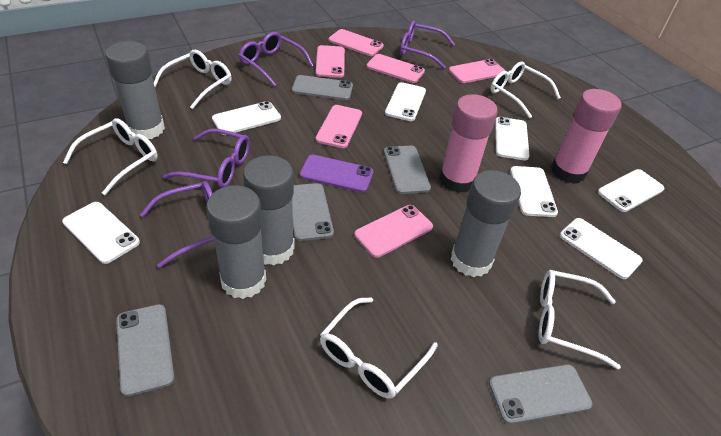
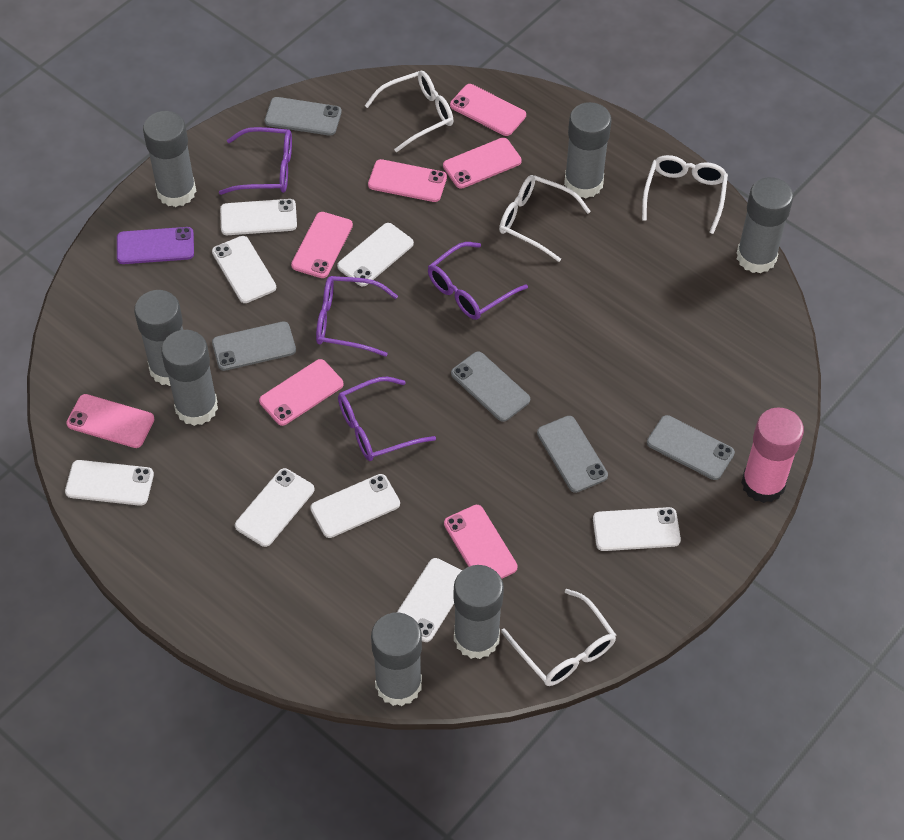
grey glue stick: [105,41,165,139] [206,185,266,299] [243,155,295,266] [451,170,521,277] = 4 -> [134,290,183,386] [143,111,196,207] [161,330,218,426] [371,613,422,706] [454,565,504,659] [564,102,612,199] [737,177,793,274] = 7
pink glue stick: [439,94,498,193] [551,89,622,184] = 2 -> [741,407,804,503] = 1
pink phone: [315,45,345,78] [315,105,362,148] [329,29,384,56] [354,205,433,258] [366,54,425,83] [449,59,505,83] = 6 -> [66,394,154,448] [259,359,344,426] [291,212,353,278] [368,159,447,202] [443,138,522,189] [444,505,518,579] [450,84,526,136] = 7
white glasses: [63,118,158,195] [154,50,232,109] [320,297,438,399] [490,61,561,118] [539,270,621,370] = 5 -> [365,71,454,152] [499,175,591,262] [501,589,616,686] [642,155,728,234] = 4
white phone: [62,202,140,264] [212,101,281,135] [385,82,426,121] [495,117,530,160] [510,166,558,217] [560,218,643,279] [598,169,665,212] = 7 -> [65,460,154,506] [212,236,276,303] [220,199,297,235] [235,468,314,547] [310,474,400,538] [337,223,414,286] [397,558,462,642] [593,507,681,551] = 8

